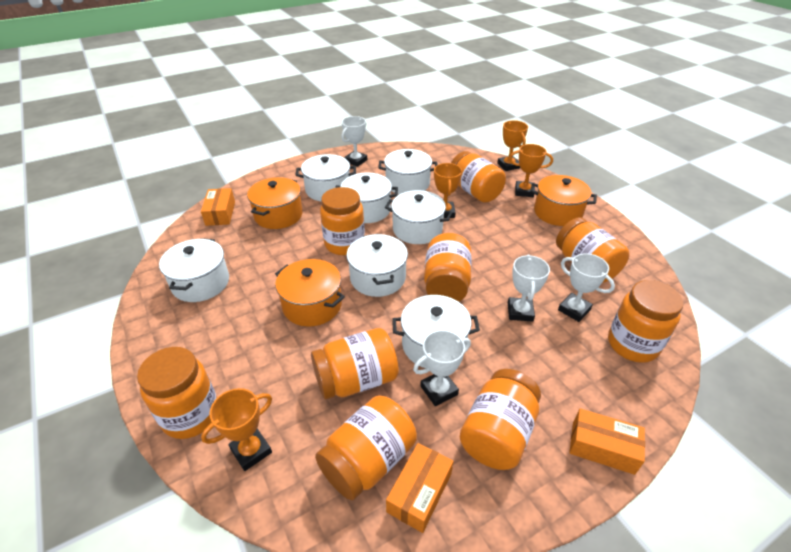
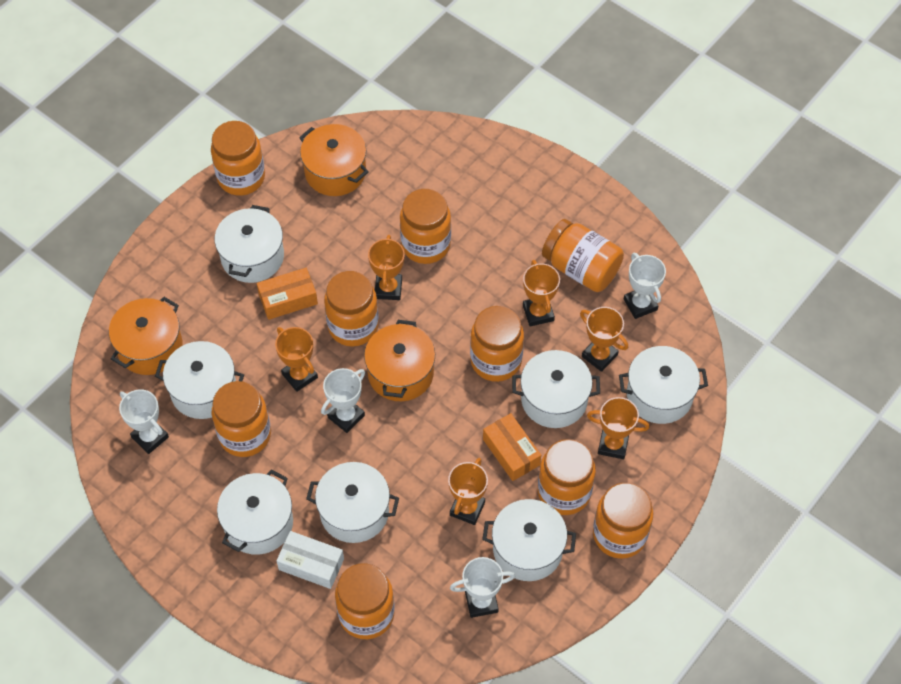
orange box: [201,188,235,226] [386,443,453,533] [569,408,645,475] = 3 -> [257,268,318,320] [483,413,541,481] = 2
orange trophy: [201,388,272,471] [434,163,462,218] [497,120,528,171] [509,144,553,197] = 4 -> [275,327,318,392] [368,235,405,300] [448,458,488,525] [523,260,560,326] [580,307,628,372] [587,397,649,459] = 6
white box: none = 0 -> [276,531,344,589] = 1

